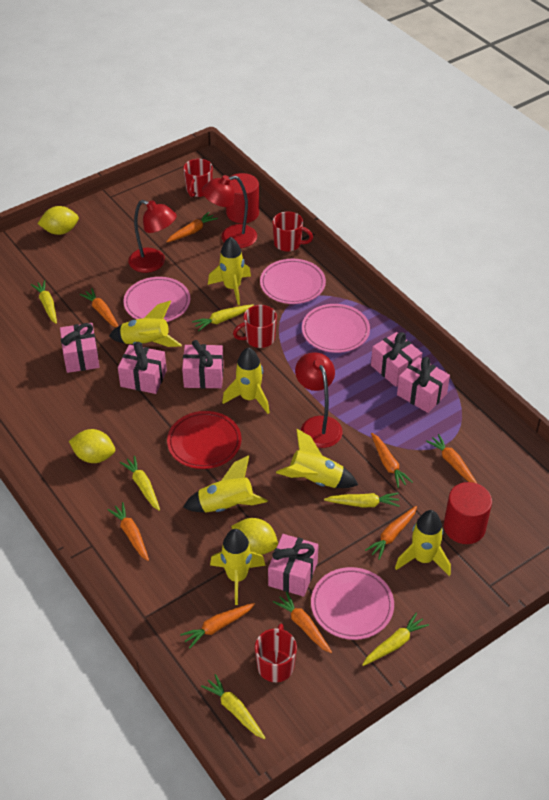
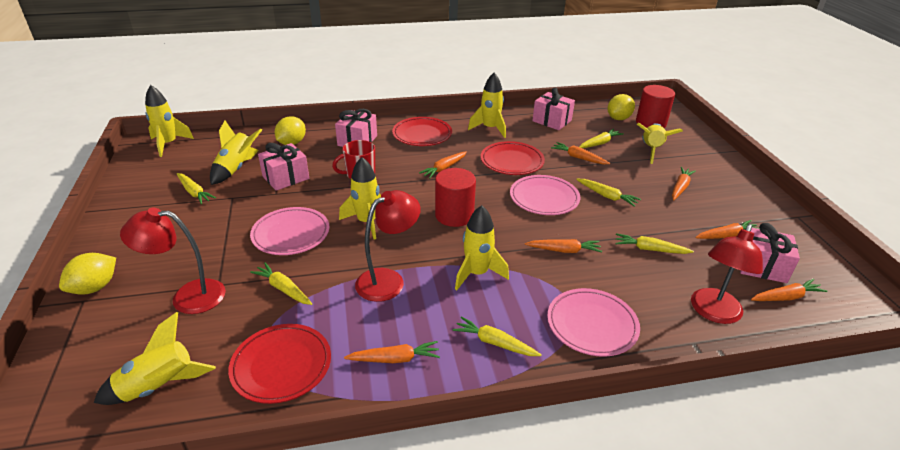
orange carrot: [80,288,118,327] [107,502,149,561] [166,212,218,242] [180,603,255,649] [273,592,332,653] [365,506,417,560] [371,433,413,488] [426,434,477,483] = 8 -> [344,341,440,363] [419,151,467,179] [525,239,602,253] [551,142,610,164] [672,167,696,200] [695,220,760,239] [751,279,827,301] = 7
pink gift: [60,323,100,373] [118,342,167,394] [182,340,224,388] [268,534,319,597] [371,332,422,387] [397,357,450,413] = 6 -> [258,143,309,191] [335,109,377,147] [532,88,575,130] [740,223,800,283] = 4
pink plate: [123,277,190,322] [260,259,326,304] [302,304,370,353] [311,567,394,640] = 4 -> [250,207,330,255] [510,175,580,215] [547,288,640,357] = 3
red mug: [183,159,213,197] [233,305,277,348] [255,624,297,682] [272,212,313,252] = 4 -> [332,140,375,179] = 1
red plate: [167,411,242,469] = 1 -> [228,324,331,404] [392,117,452,146] [481,141,545,175] = 3

